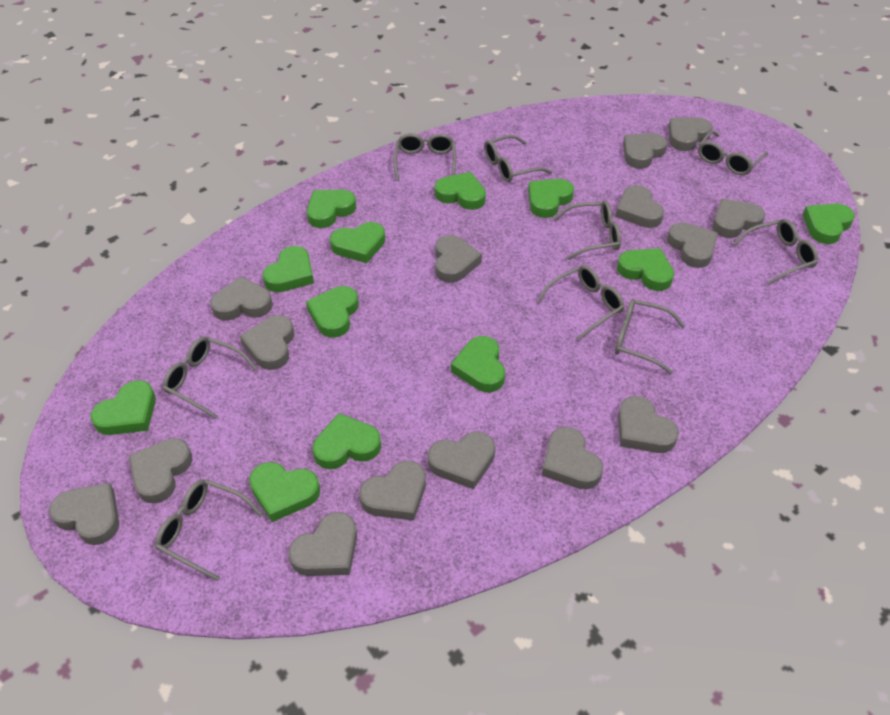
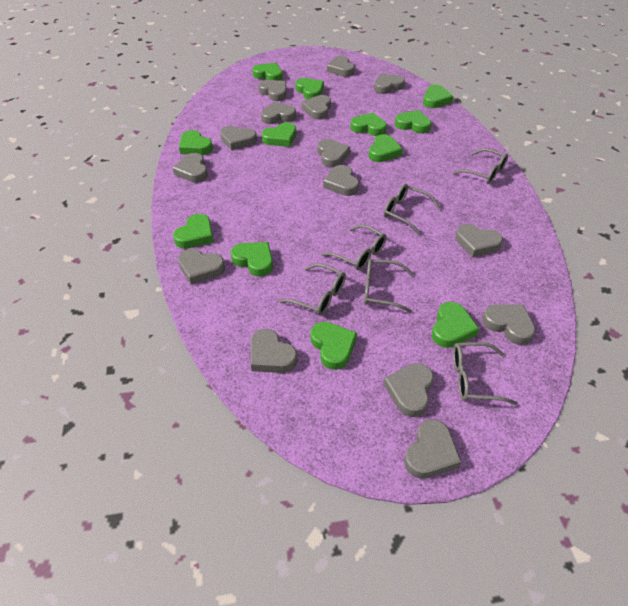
grey glasses: [155,479,263,581] [163,336,257,419] [393,133,456,181] [484,135,552,182] [537,265,625,340] [553,201,621,260] [615,299,685,375] [698,131,768,175] [733,219,818,285] = 9 -> [278,263,346,315] [321,225,387,270] [364,259,413,313] [384,184,441,235] [453,148,508,184] [453,342,517,405] = 6

